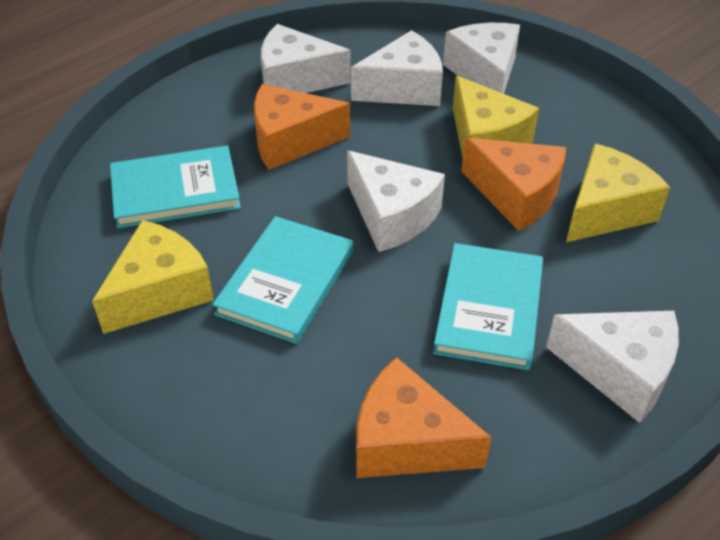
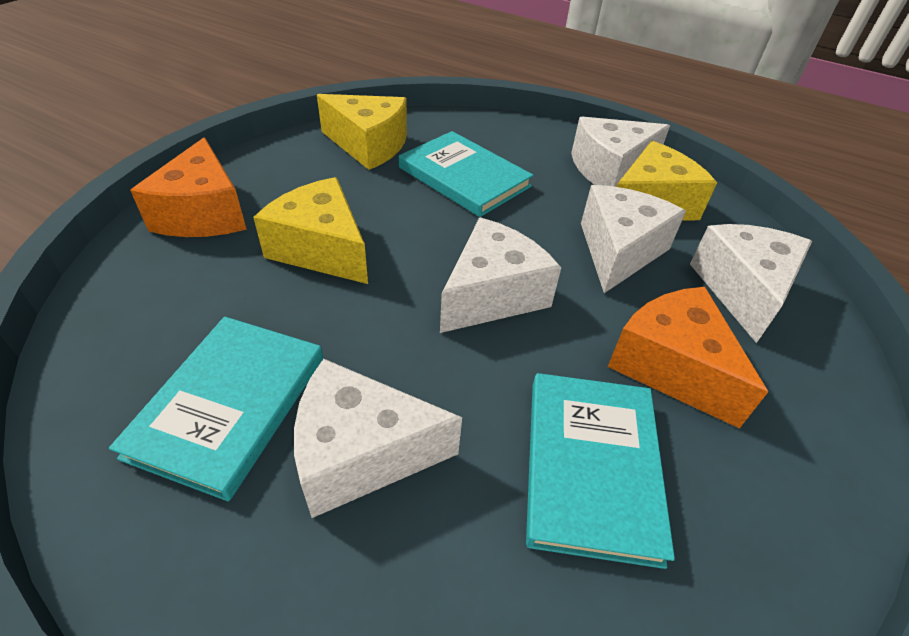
orange cheese: [254,84,350,170] [356,357,492,478] [461,137,567,231] = 3 -> [130,137,247,237] [608,287,768,429] = 2

